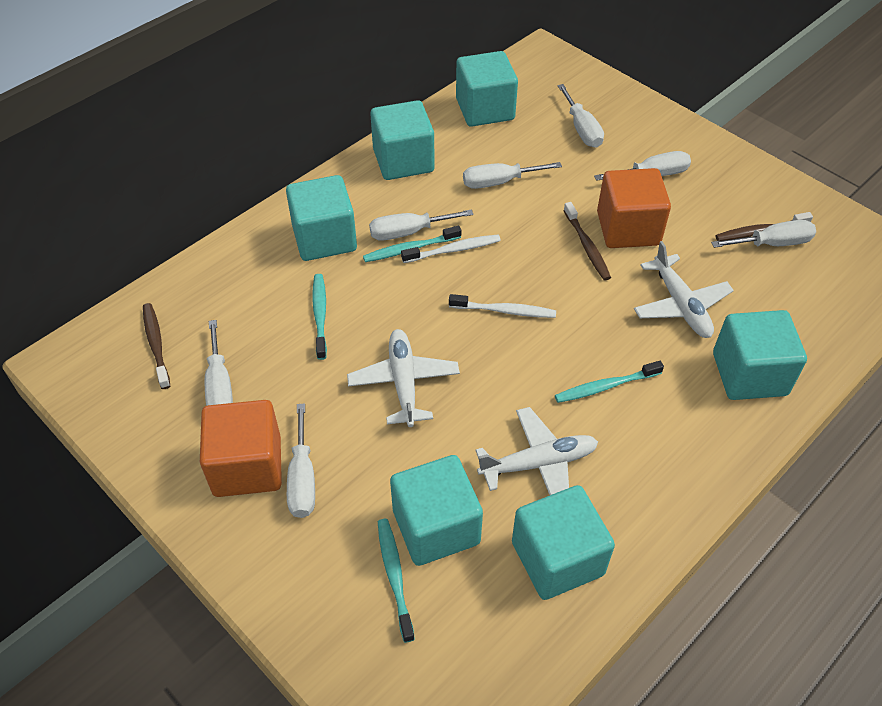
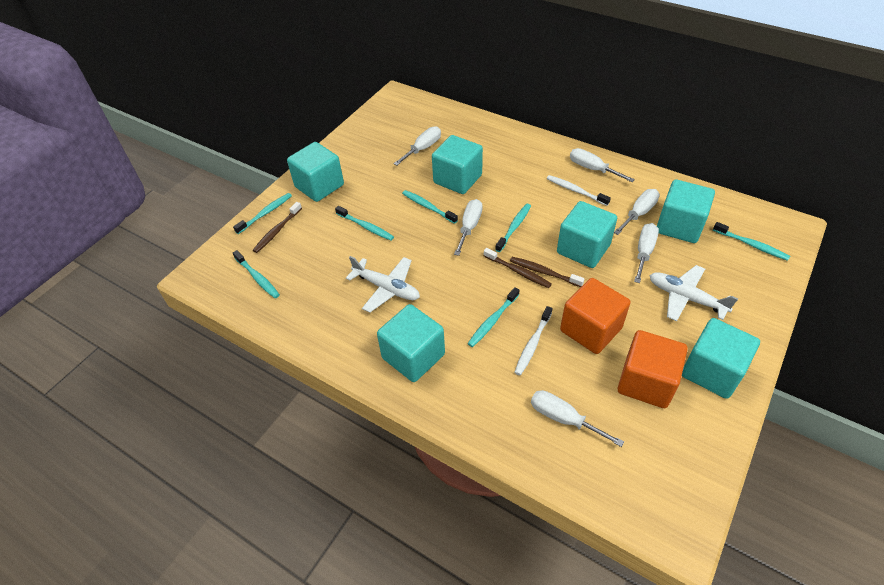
turquoise toothbrush: [312,274,327,360] [363,225,461,262] [378,519,415,643] [555,361,664,403] = 4 -> [233,193,292,234] [233,250,280,298] [335,206,394,241] [402,190,458,224] [467,287,520,347] [495,204,531,252] [713,222,790,261] = 7
white plane: [347,329,460,427] [476,407,598,495] [634,241,734,338] = 3 -> [346,256,420,313] [649,265,738,321] = 2
white screwdriver: [205,320,233,406] [287,403,315,518] [369,209,474,241] [463,162,562,189] [558,84,604,148] [594,151,691,181] [711,220,816,248] = 7 -> [393,126,441,166] [454,199,483,256] [531,390,624,447] [570,148,635,182] [614,189,660,235] [634,223,659,283] = 6

